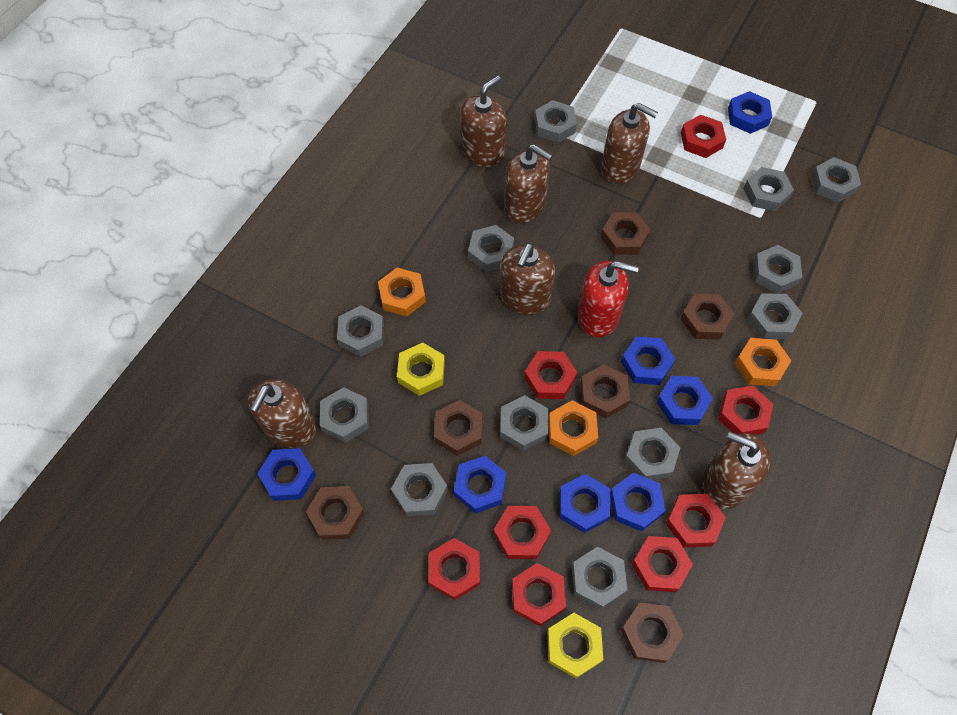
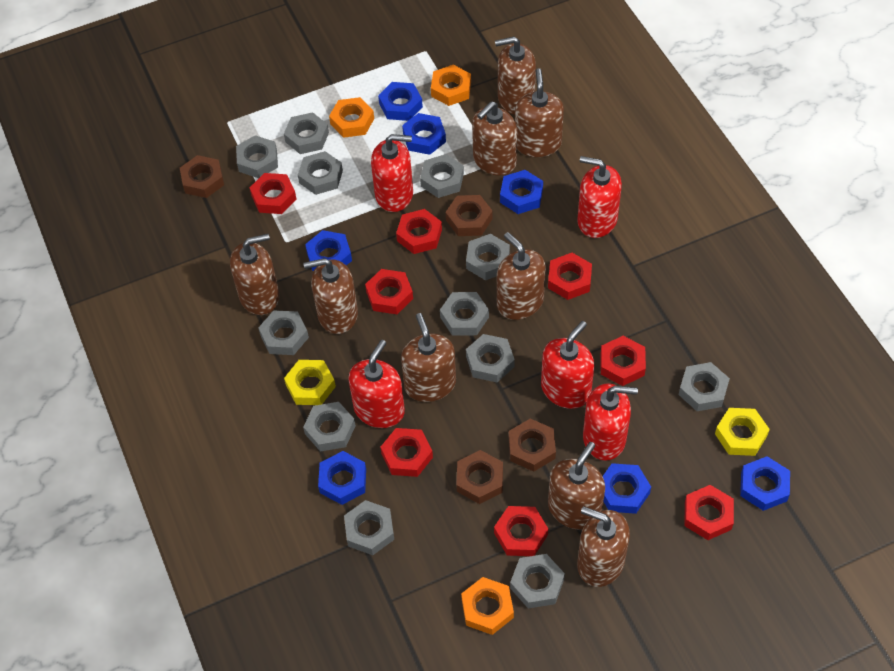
brown nut: [306,486,365,540] [434,400,483,456] [580,364,630,418] [601,212,651,255] [621,602,684,663] [681,294,735,339] = 6 -> [180,155,224,198] [446,195,493,236] [457,450,503,504] [509,419,556,472] = 4
brown soap dispenser: [248,379,316,448] [461,75,506,167] [500,243,555,315] [504,144,553,223] [601,103,658,184] [703,432,770,509] = 6 -> [230,234,280,315] [303,258,358,334] [401,313,456,402] [472,101,517,176] [495,36,536,115] [497,232,545,320] [515,68,564,157] [548,442,605,530] [577,506,630,587] = 9
red soap dispenser: [578,261,639,337] = 1 -> [349,340,405,428] [371,134,413,212] [541,321,594,409] [577,156,622,238] [583,383,638,461] = 5

